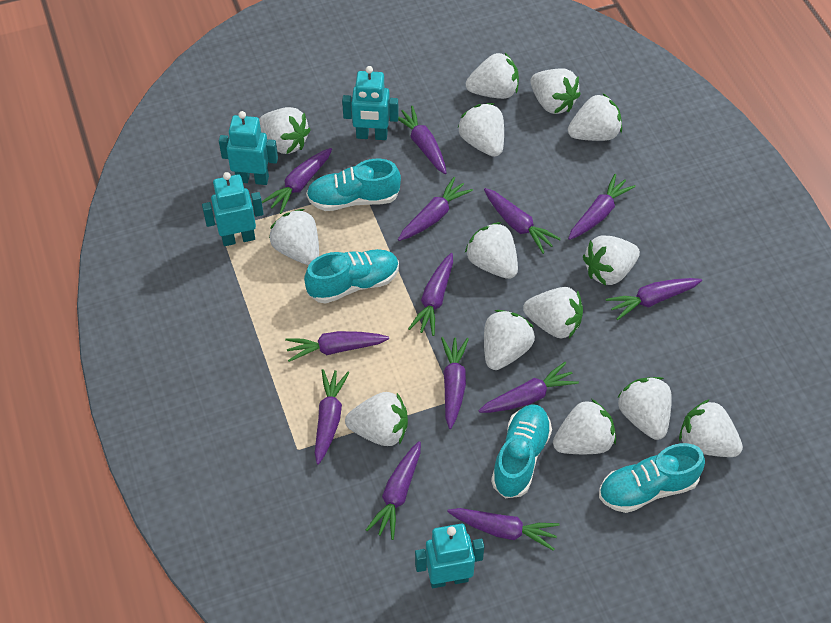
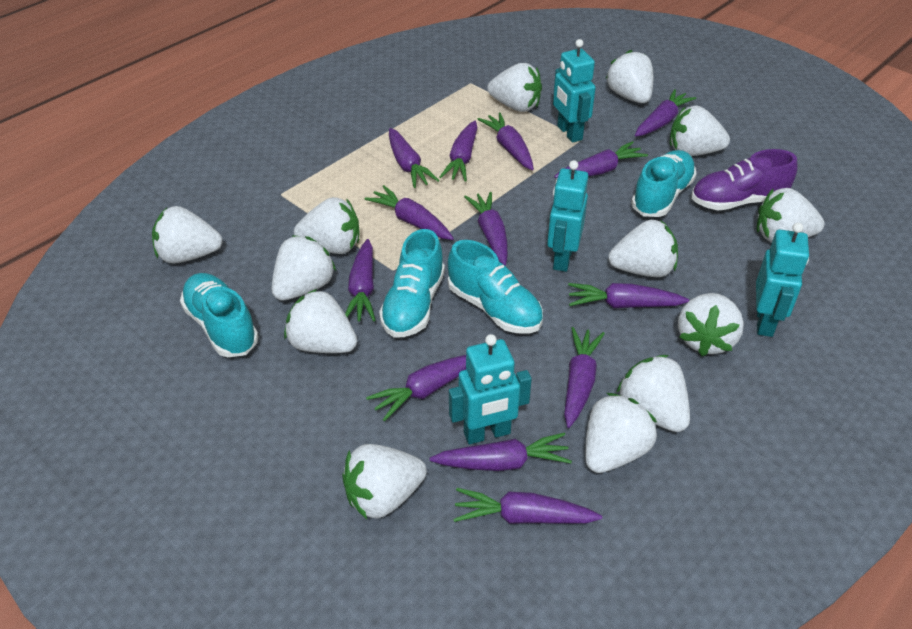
purple shoe: none = 0 -> [691,149,798,210] = 1
white strawberry: [259,107,311,154] [269,209,319,265] [345,392,408,446] [458,103,504,157] [465,222,518,279] [466,53,519,99] [484,310,535,370] [523,287,583,338] [531,68,580,114] [553,399,616,454] [568,94,622,141] [583,236,640,286] [617,377,672,440] [679,399,743,457] = 14 -> [152,206,222,264] [272,235,336,301] [284,289,357,353] [294,197,360,254] [342,444,427,519] [487,63,542,112] [585,393,657,473] [606,50,653,103] [608,220,678,277] [616,355,690,432] [670,106,730,156] [678,293,744,356] [757,188,825,243] = 13

